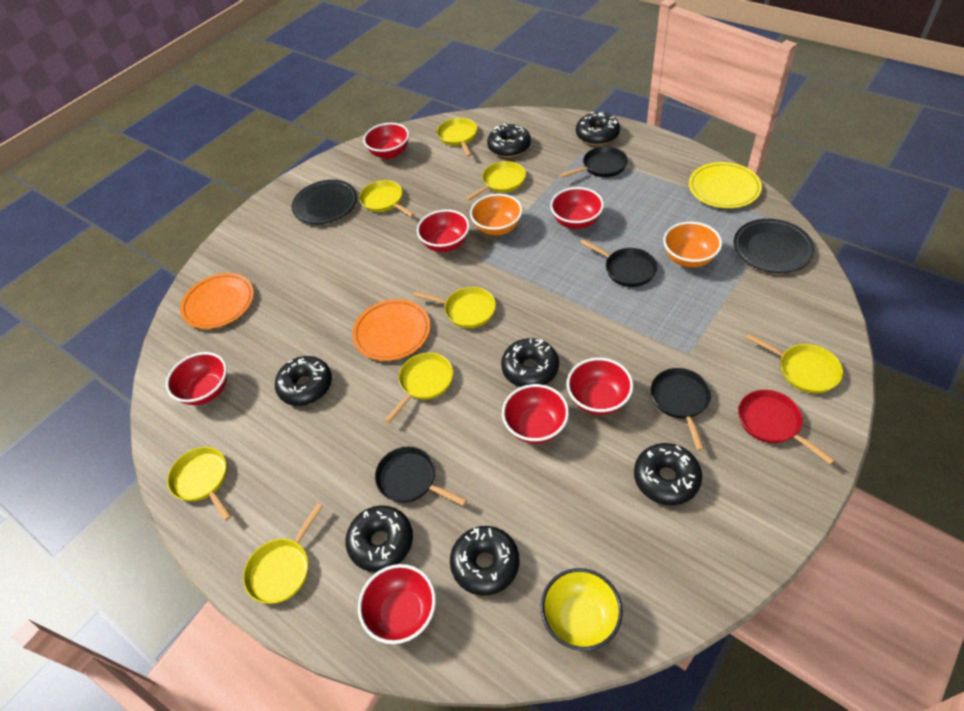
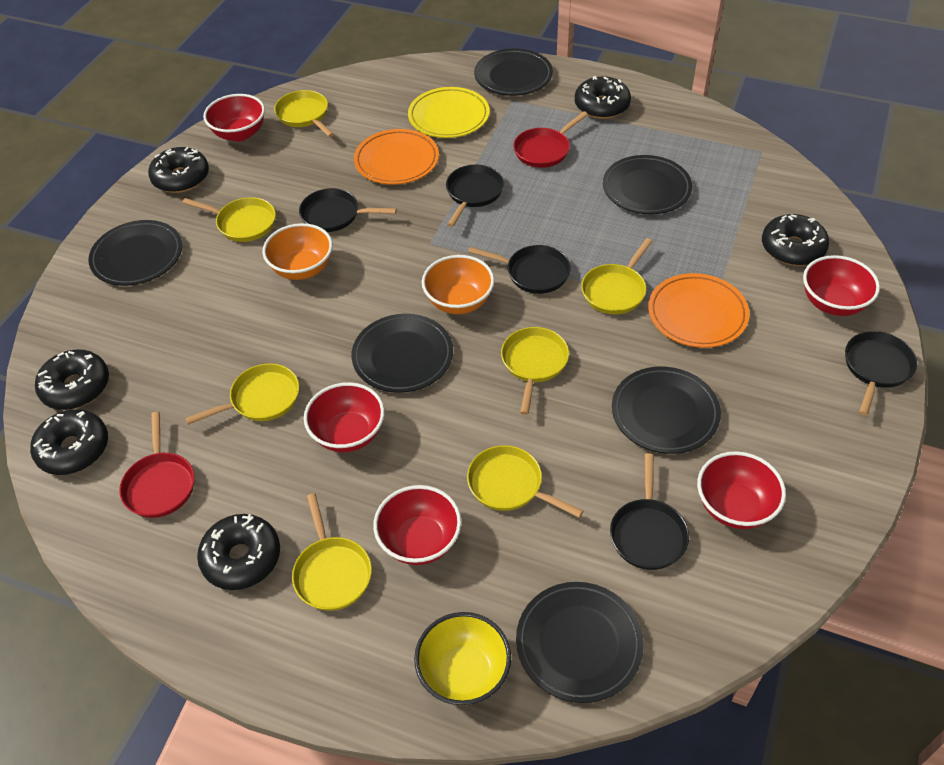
black donut: [275,356,332,406] [345,505,413,572] [450,526,519,596] [487,124,531,157] [501,338,559,387] [576,112,620,145] [634,443,702,505] = 7 -> [30,409,108,475] [35,349,109,410] [148,147,209,193] [197,514,280,590] [575,76,631,119] [762,214,829,266] = 6
black pan: [375,447,467,506] [560,146,628,178] [580,239,657,287] [651,368,711,451] = 4 -> [299,188,397,232] [446,165,504,227] [468,245,571,294] [610,453,689,570] [845,331,917,416] = 5
black plate: [292,180,357,224] [733,219,814,273] = 2 -> [88,220,182,286] [352,314,453,393] [474,48,553,96] [516,582,644,703] [603,155,692,214] [612,367,721,454] = 6
red bowl: [166,352,227,405] [358,564,436,644] [363,123,409,159] [417,209,470,252] [502,384,569,444] [550,187,604,229] [567,358,633,415] = 7 -> [203,94,265,142] [304,382,385,452] [373,485,461,565] [697,451,786,529] [803,255,880,316] = 5
red pan: [738,390,835,464] = 1 -> [119,412,195,518] [513,111,588,168] = 2
yellow pan: [167,447,232,521] [243,503,323,604] [359,180,415,217] [385,353,453,423] [413,287,496,328] [437,118,477,156] [465,161,526,201] [746,334,843,393] = 8 -> [182,197,276,242] [185,363,299,425] [274,90,334,137] [292,493,372,611] [467,445,583,518] [501,327,569,415] [581,238,653,314] = 7

